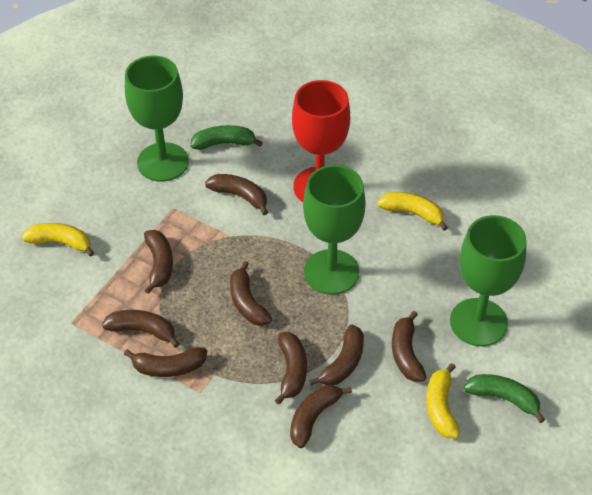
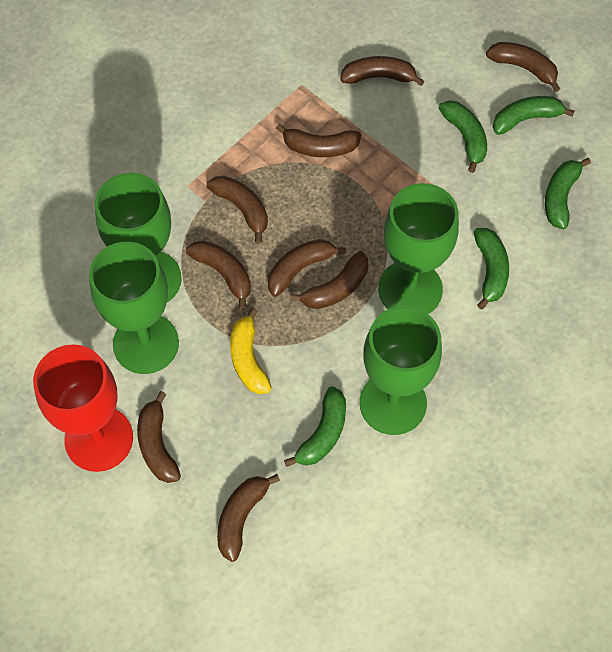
green banana: [190,125,263,150] [464,374,545,423] = 2 -> [284,386,346,467] [439,100,487,173] [474,228,509,310] [493,96,575,135] [545,158,591,229] = 5
green goblet: [125,56,189,182] [303,165,366,295] [450,215,527,346] = 3 -> [89,242,179,374] [95,173,182,302] [360,306,442,435] [378,183,459,314] = 4
yellow banana: [22,223,94,257] [377,192,448,231] [426,363,460,438] = 3 -> [230,308,272,394] = 1

